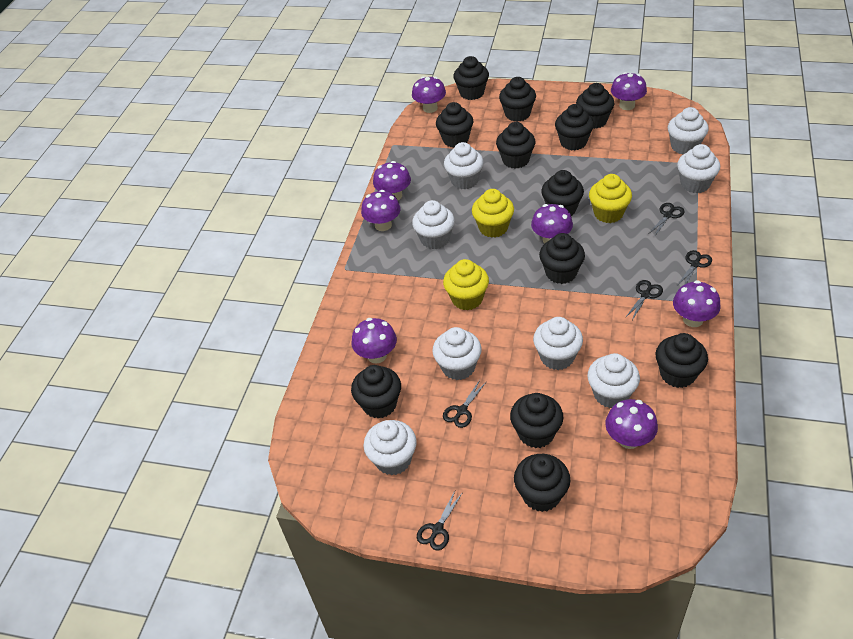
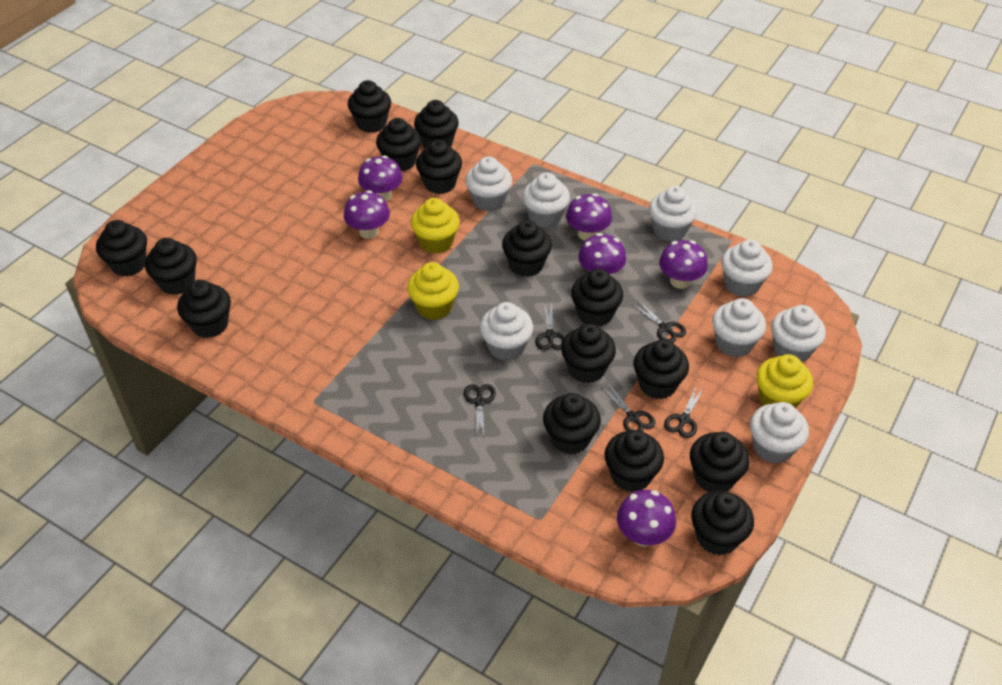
black cupcake: [351,365,401,419] [436,102,474,148] [453,56,489,100] [496,122,535,169] [499,77,536,122] [510,393,563,448] [514,454,571,512] [539,233,585,284] [541,170,584,216] [555,104,594,150] [576,83,615,129] [656,333,708,388] = 12 -> [96,220,147,277] [145,238,197,295] [177,280,231,338] [348,80,391,133] [376,118,421,171] [414,100,459,148] [416,140,462,194] [502,220,552,277] [543,393,601,454] [561,324,616,383] [571,269,623,327] [604,430,664,492] [634,339,689,399] [690,432,750,492] [691,491,754,556] = 15
purple mushroom: [351,318,397,364] [361,190,401,231] [373,161,411,200] [412,76,446,113] [531,204,573,244] [605,399,658,449] [611,72,647,110] [673,280,721,327] = 8 -> [344,190,390,239] [358,155,403,201] [566,193,612,241] [578,233,626,275] [617,490,676,547] [659,240,708,289] = 6

